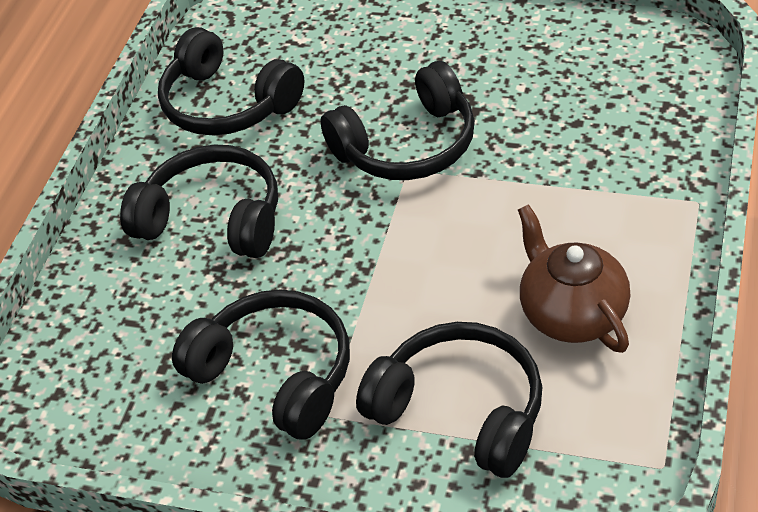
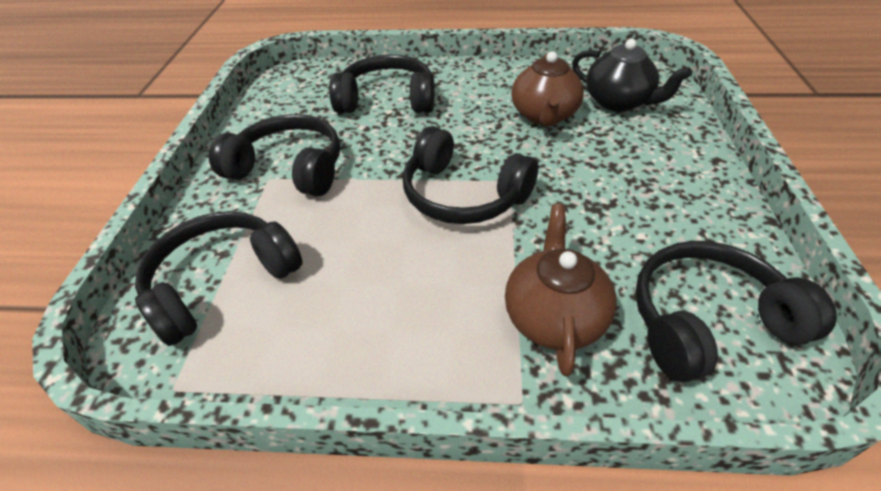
black teapot: none = 0 -> [572,39,692,112] = 1
brown teapot: [518,204,631,353] = 1 -> [505,204,617,376] [511,51,584,127] = 2

